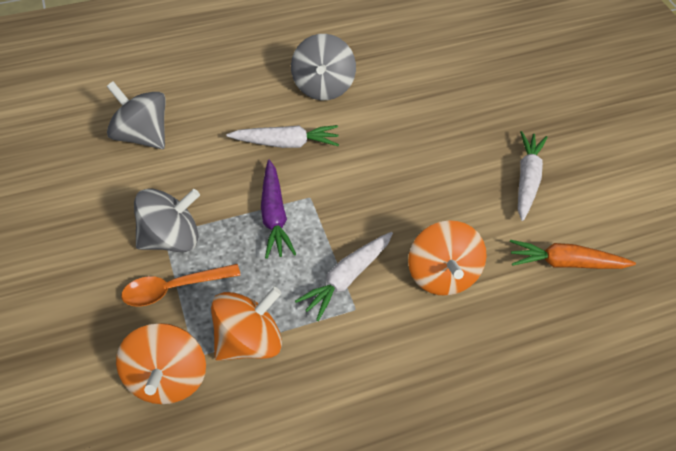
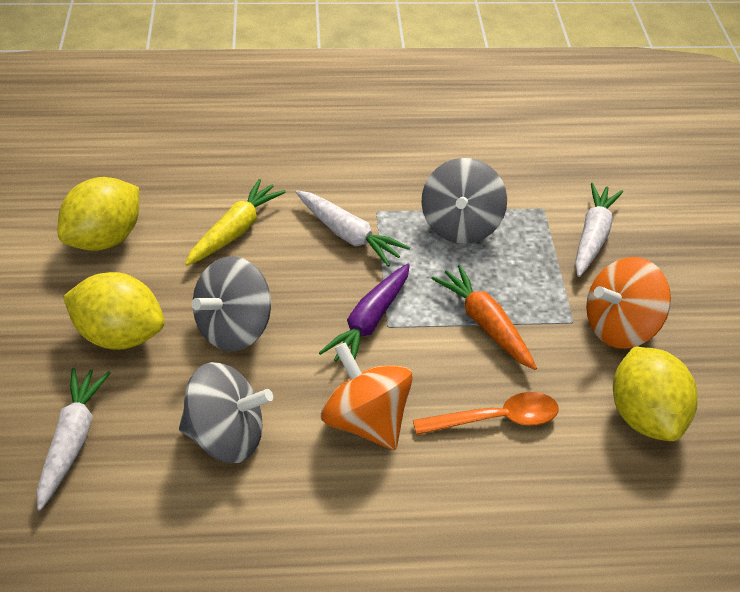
orange spinning top: [116,323,206,404] [211,287,282,361] [408,220,487,296] = 3 -> [321,342,413,450] [586,257,671,349] = 2
yellow carrot: none = 0 -> [185,179,286,266] = 1
yellow lemon: none = 0 -> [58,177,139,251] [63,272,165,350] [613,347,698,441] = 3

